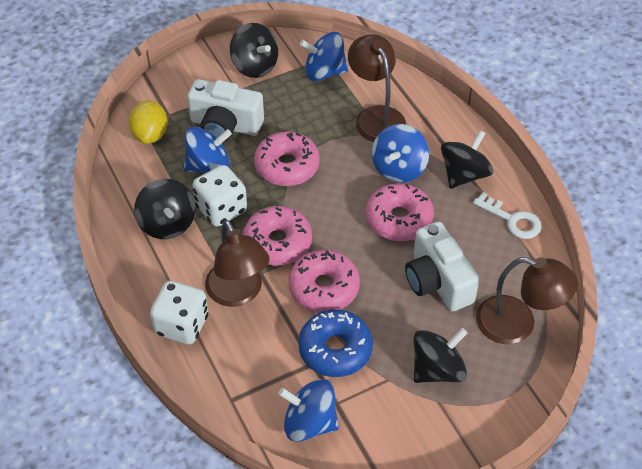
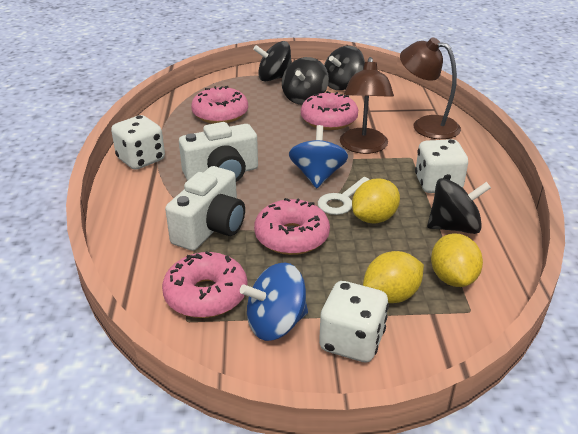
blue donut: [298,309,373,377] = 1 -> none = 0
blue spinning top: [184,127,232,173] [278,379,339,442] [300,32,348,81] [372,124,429,183] = 4 -> [240,262,308,341] [289,125,348,188] = 2
brown lamp: [205,220,270,307] [348,34,406,142] [476,257,578,344] = 3 -> [340,57,394,154] [400,38,461,139] = 2
white dice: [150,281,208,344] [192,165,247,227] = 2 -> [111,115,165,170] [319,281,389,363] [415,139,468,193] = 3
yellow lemon: [128,101,168,144] = 1 -> [352,179,400,223] [363,251,424,303] [431,233,483,287] = 3

